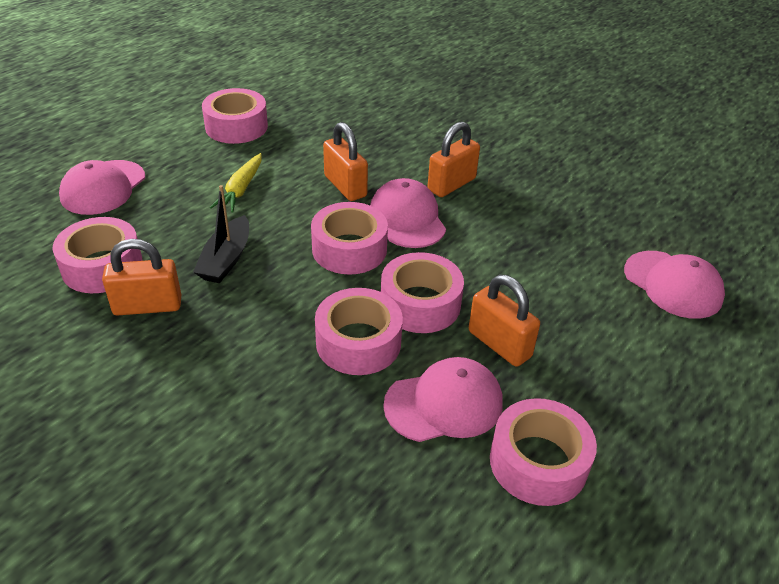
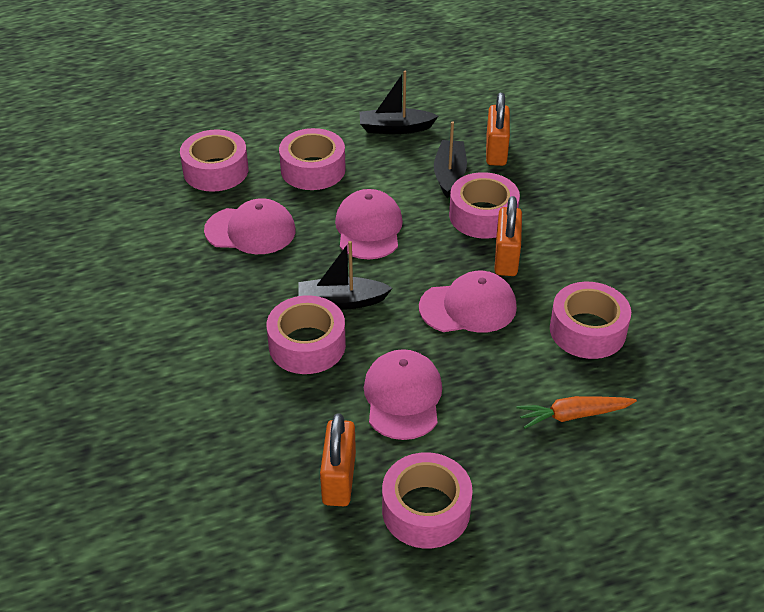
black boat: [193,185,249,283] = 1 -> [298,241,393,310] [360,71,438,134] [434,121,467,198] = 3
orange carrot: none = 0 -> [517,396,637,429] = 1
orange padlock: [102,239,181,315] [323,122,368,201] [427,122,480,197] [469,275,540,367] = 4 -> [320,413,356,506] [486,93,510,166] [494,196,522,276] = 3
yellow carrot: [210,153,262,213] = 1 -> none = 0

